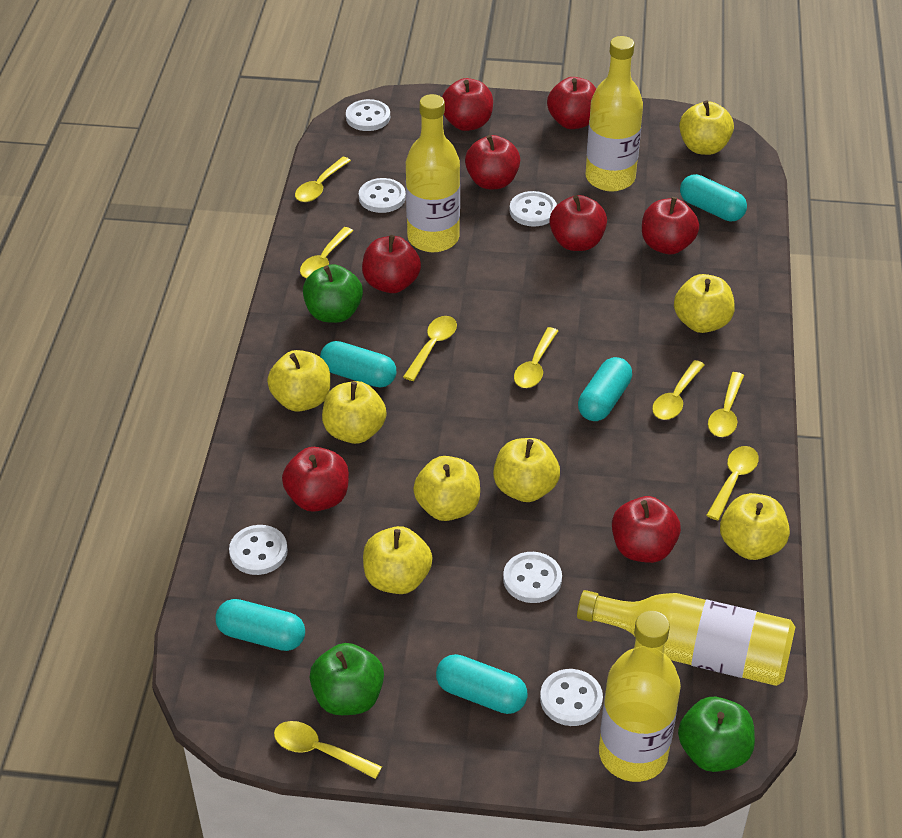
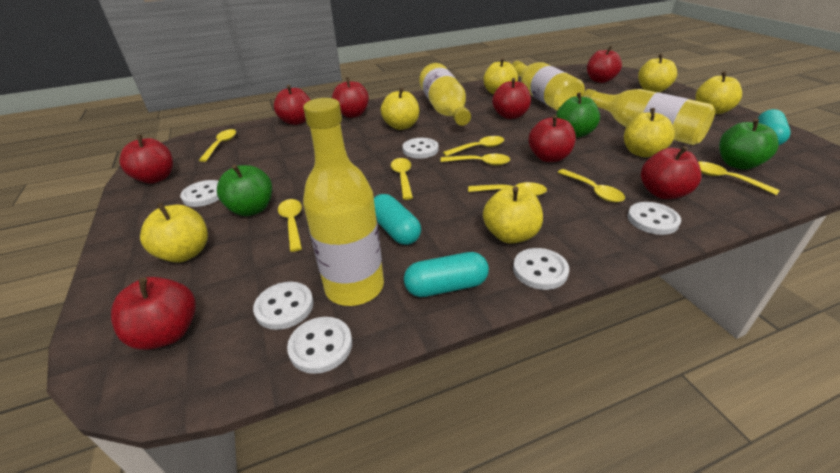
turquoise capsule: [215,599,305,651] [320,341,396,387] [436,654,528,714] [578,357,632,421] [680,174,747,222] = 5 -> [374,194,421,245] [404,252,489,297] [758,109,791,145] = 3
yellow apple: [267,350,330,412] [322,381,386,444] [363,526,433,594] [413,456,480,521] [493,438,560,502] [674,274,735,333] [679,100,734,155] [720,493,790,560] = 8 -> [140,202,208,263] [381,88,419,130] [483,58,518,94] [483,186,543,244] [624,108,675,157] [638,54,677,93] [696,71,742,114] = 7

